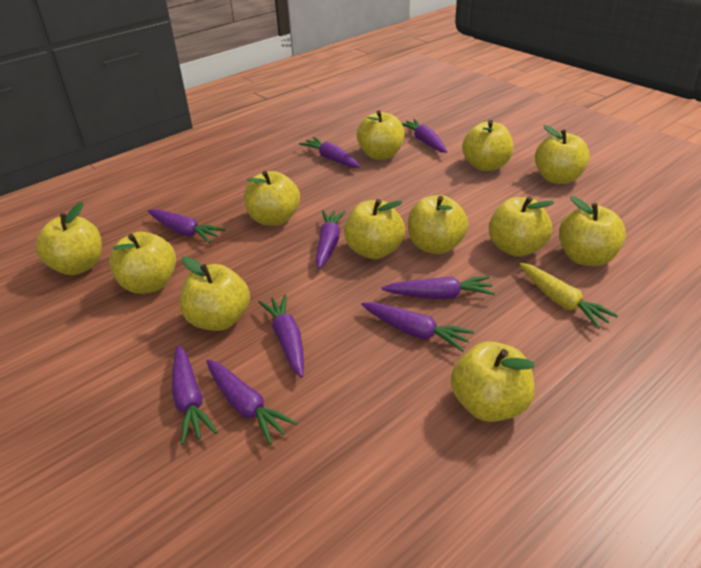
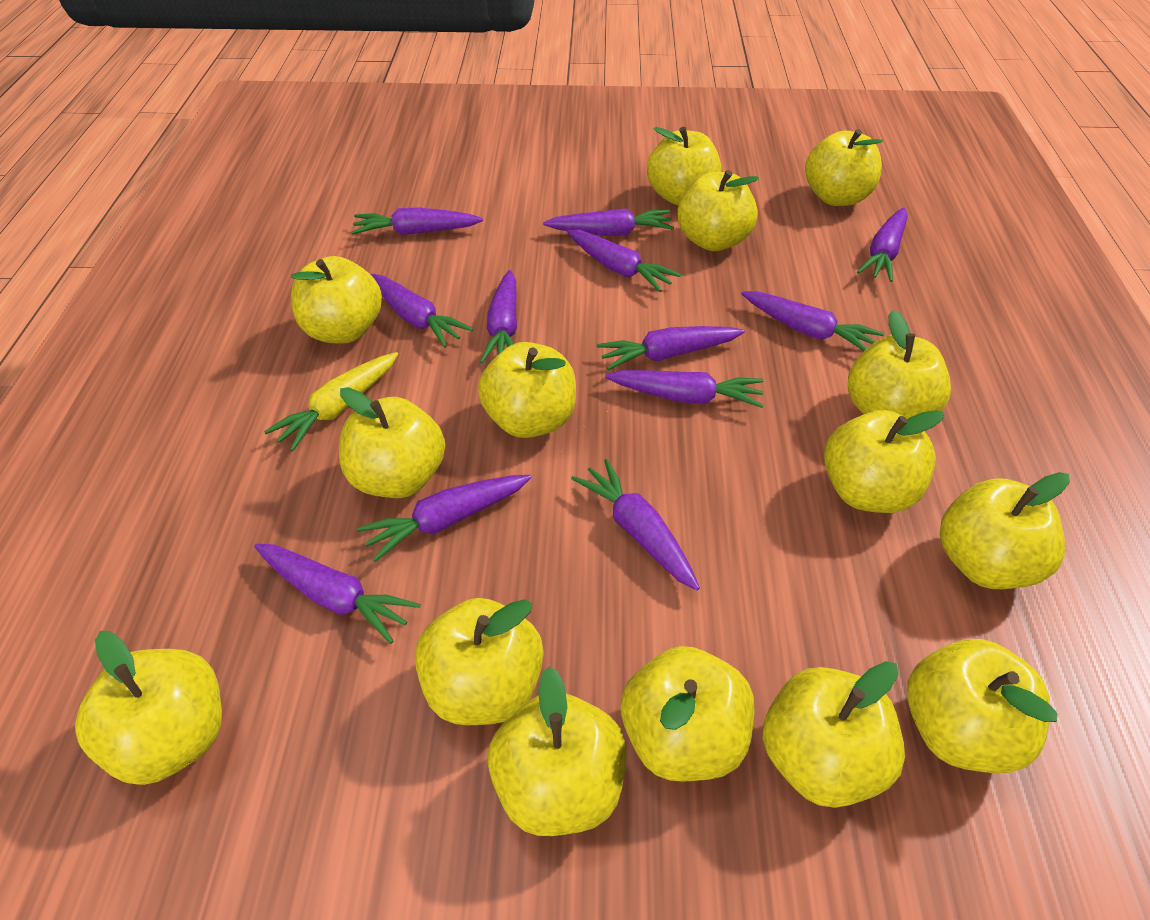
purple carrot: [148,209,225,243] [172,345,217,445] [206,359,297,444] [258,294,304,378] [299,137,360,168] [316,210,346,269] [361,302,474,352] [381,276,495,299] [401,119,447,153] = 9 -> [254,544,421,644] [352,207,483,235] [357,475,531,562] [370,274,473,348] [480,270,517,363] [543,209,674,236] [567,229,681,292] [571,459,700,590] [597,326,745,370] [605,370,764,408] [741,291,884,351] [857,208,908,282] = 12
yellow apple: [36,202,102,275] [109,232,176,294] [180,256,250,331] [244,171,300,226] [344,199,405,259] [357,110,405,160] [408,195,468,254] [451,341,535,422] [462,120,513,171] [489,196,554,257] [535,125,590,184] [559,196,626,266] = 12 -> [75,631,222,785] [291,256,382,344] [339,387,445,498] [415,598,544,725] [478,342,576,438] [488,667,626,836] [621,646,754,782] [647,127,721,206] [677,170,759,251] [763,661,905,808] [805,129,883,206] [824,410,944,513] [848,310,951,419] [907,639,1058,773] [940,472,1070,589] = 15

